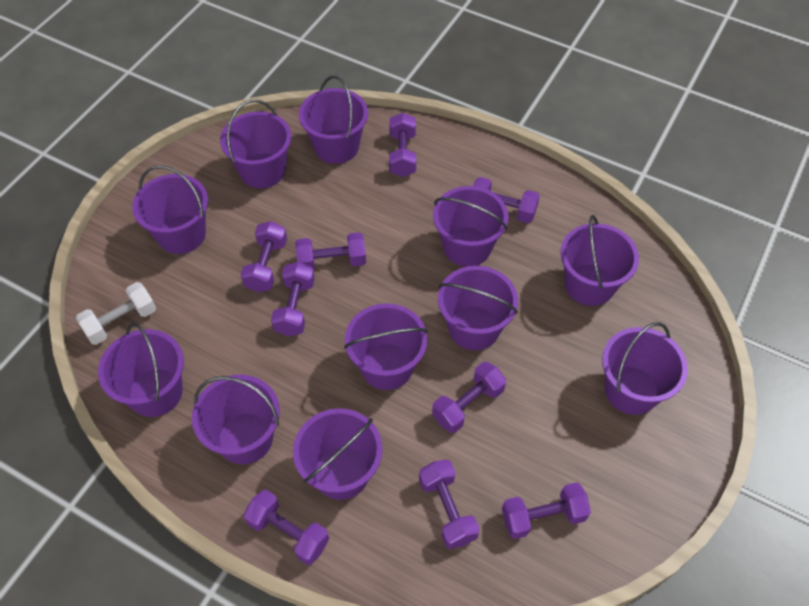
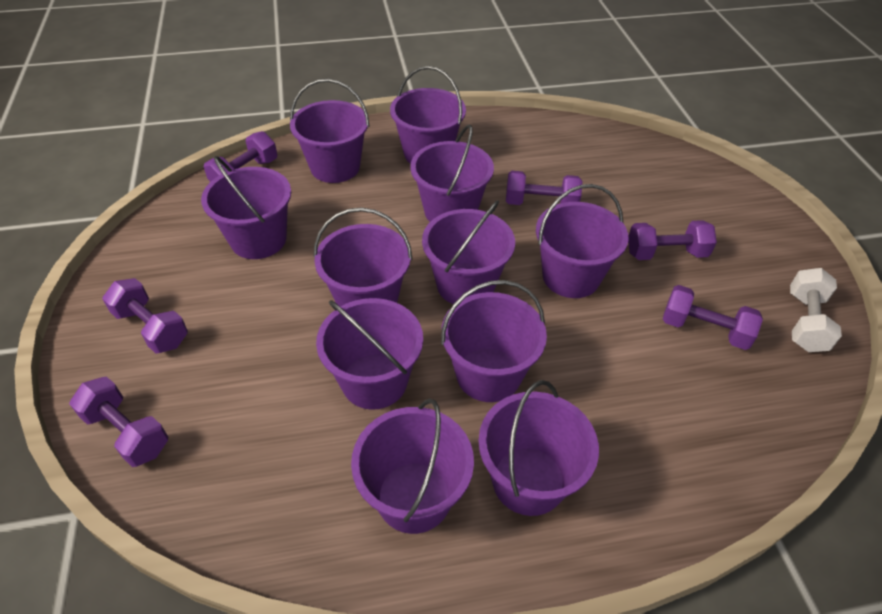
purple dumbbell: [241,221,287,292] [243,490,329,565] [271,262,315,336] [295,232,366,270] [389,113,416,177] [419,460,480,549] [432,362,506,433] [473,177,540,223] [502,482,591,539] = 9 -> [69,376,168,467] [102,278,188,353] [204,131,277,182] [506,171,582,205] [628,220,717,260] [663,285,763,350] = 6

